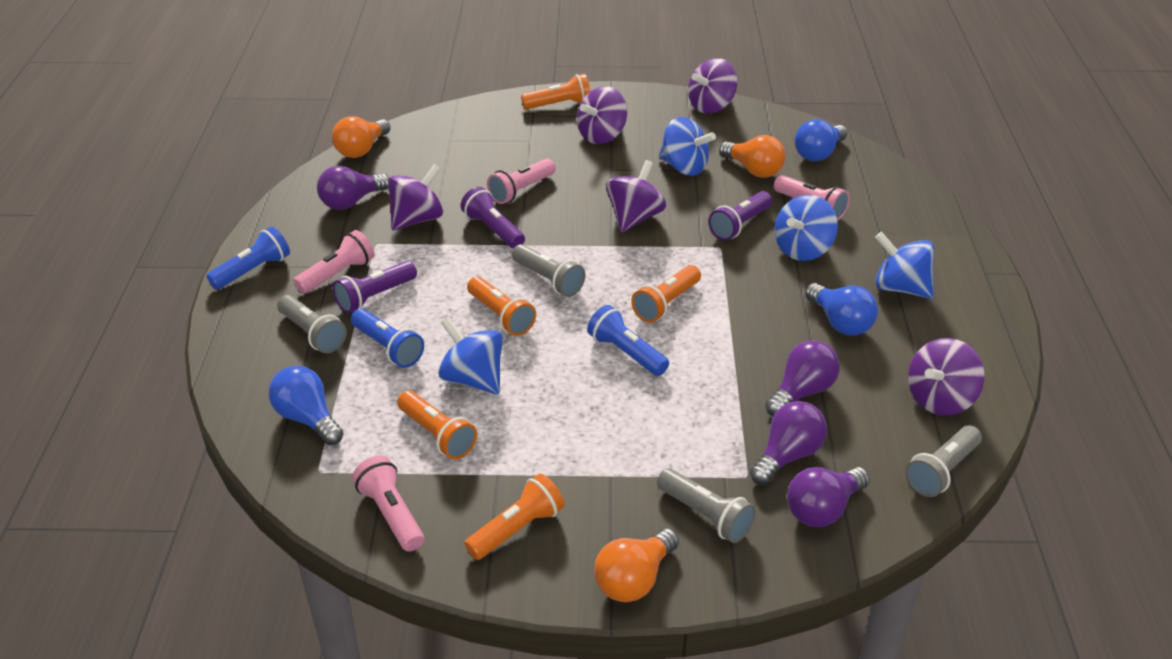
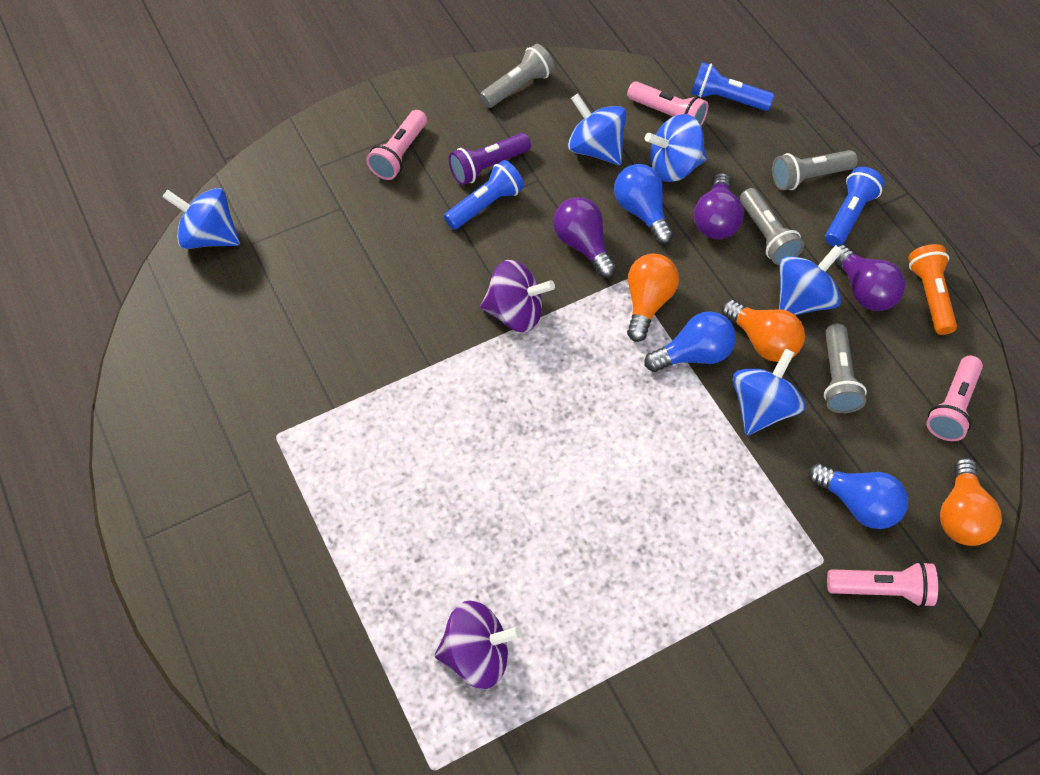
blue spinning top: [438,317,503,395] [659,117,716,176] [775,195,838,261] [875,232,934,299] = 4 -> [163,188,240,249] [568,93,626,165] [645,114,707,182] [733,348,805,435] [779,245,843,315] = 5
orange flashlight: [397,391,477,460] [464,474,565,560] [467,277,536,336] [521,74,590,110] [631,265,701,323] = 5 -> [908,244,957,335] = 1
purple flashlight: [333,261,417,313] [461,187,525,249] [708,191,772,241] = 3 -> [449,133,531,185] = 1
purple light bulb: [317,166,389,210] [750,401,827,485] [765,340,840,416] [787,467,870,527] = 4 -> [553,197,616,278] [694,173,744,239] [834,245,906,311] = 3
purple spinning top: [388,164,443,230] [577,86,627,144] [606,160,666,232] [688,58,737,114] [908,338,984,415] = 5 -> [435,600,522,689] [480,260,555,332] = 2

